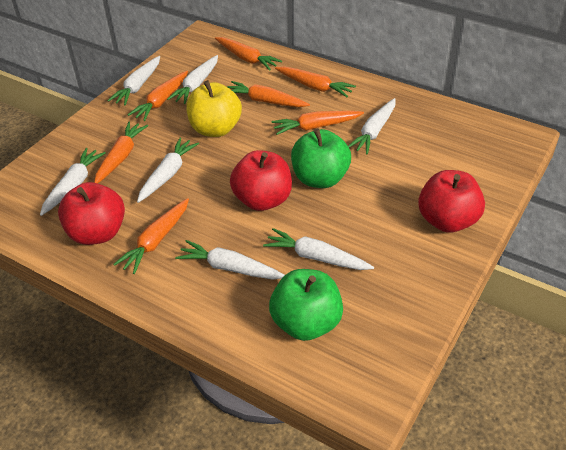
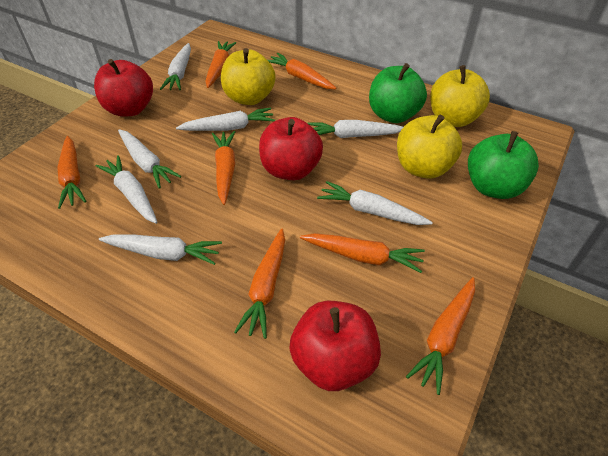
yellow apple: [186,80,242,137] = 1 -> [221,48,276,105] [397,114,462,179] [430,65,490,127] = 3

